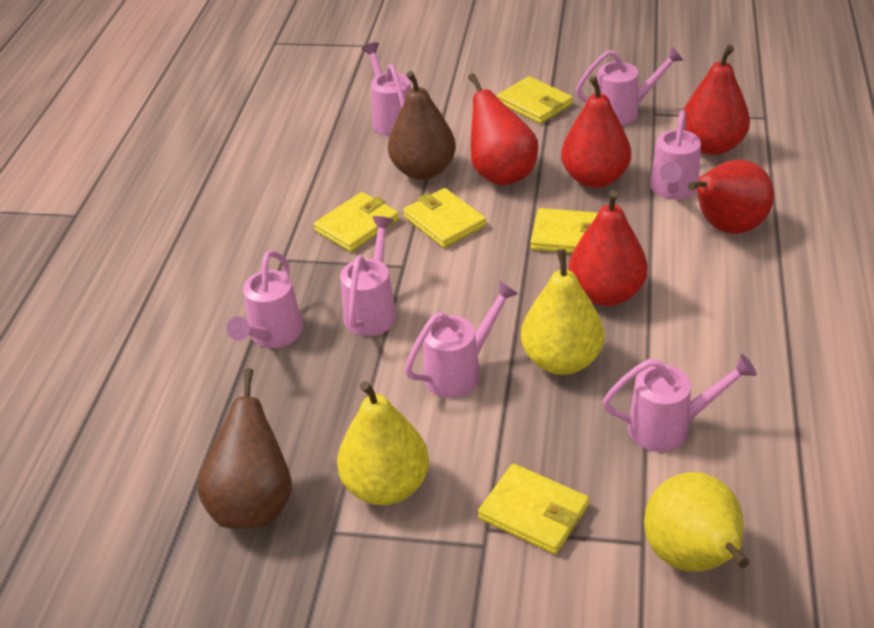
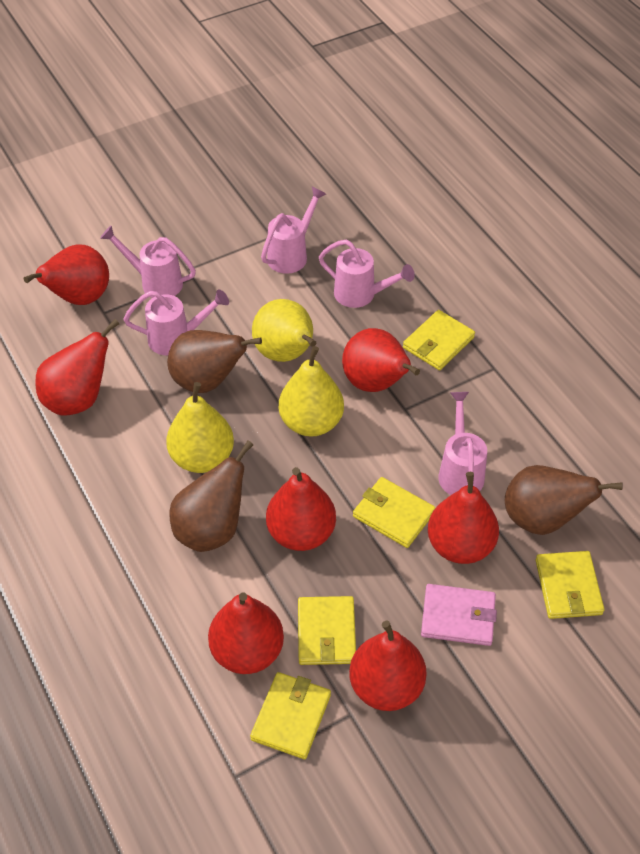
brown pear: [197,368,292,529] [388,71,456,180] = 2 -> [167,330,262,393] [169,440,253,552] [505,465,622,535] = 3
pink wallet: none = 0 -> [421,584,497,646] = 1
pink watering can: [227,250,303,348] [340,216,397,336] [362,42,411,136] [405,281,518,398] [576,46,684,125] [603,354,757,452] [650,110,701,200] = 7 -> [100,225,196,298] [124,290,229,355] [261,187,326,274] [319,239,415,308] [438,392,487,495] = 5
red pear: [468,73,538,186] [561,76,631,188] [569,190,648,306] [684,45,750,155] [688,160,774,234] = 5 -> [24,245,109,305] [35,319,119,416] [208,592,284,674] [266,467,336,551] [342,328,420,392] [349,620,427,711] [428,472,499,564] = 7

